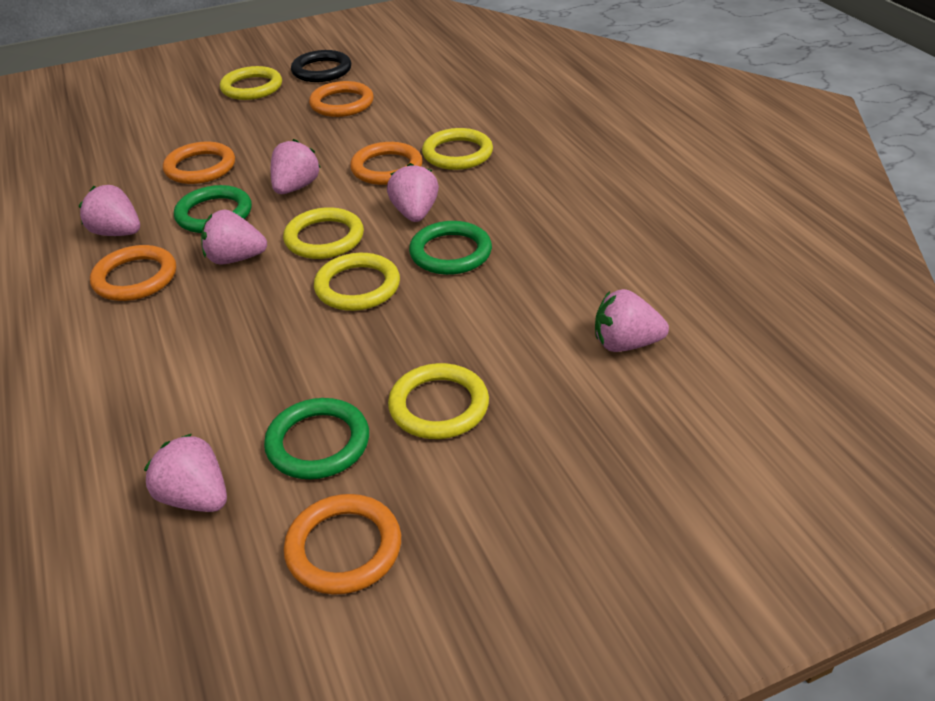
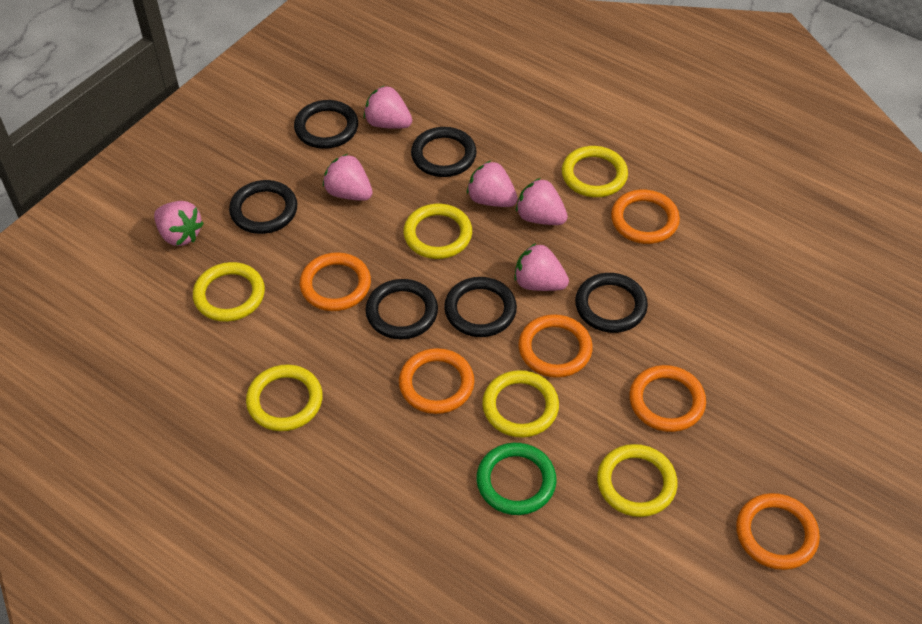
black ring: [291,50,351,82] = 1 -> [229,180,297,234] [294,100,358,149] [365,279,438,339] [411,127,477,177] [444,277,517,337] [575,273,648,333] = 6
green ring: [174,185,252,233] [264,398,369,479] [409,221,492,275] = 3 -> [476,443,556,515] = 1
orange ring: [90,245,176,301] [163,142,235,184] [284,494,401,595] [309,81,374,117] [350,142,423,185] = 5 -> [300,252,371,311] [399,348,474,414] [518,314,593,378] [611,189,680,244] [629,365,706,432] [736,493,820,570] = 6
yellow ring: [220,66,282,100] [283,207,364,259] [314,253,400,311] [388,363,489,439] [422,128,493,170] = 5 -> [193,262,265,322] [246,364,323,431] [403,204,472,259] [482,370,559,438] [562,146,628,197] [597,444,678,517] = 6

